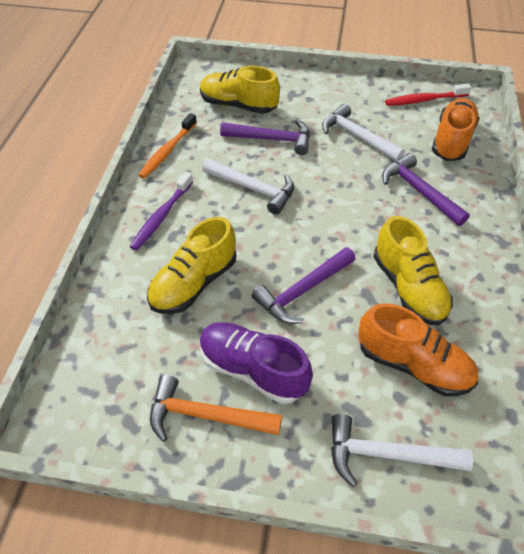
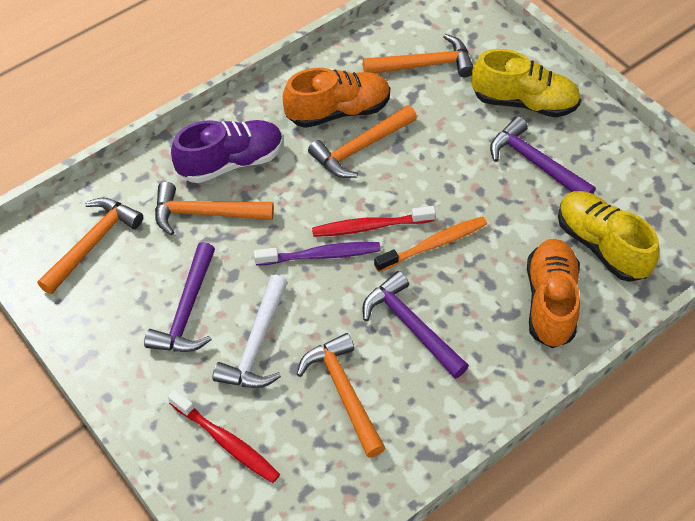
orange hammer: [150,374,282,442] = 1 -> [37,198,143,294] [155,182,274,236] [296,333,385,458] [308,105,417,178] [363,34,473,77] = 5
red toothbrush: [385,83,472,106] = 1 -> [168,390,280,483] [312,206,436,237] = 2
white hammer: [202,159,294,215] [322,104,405,161] [331,414,473,487] = 3 -> [213,275,288,388] = 1
yellow shoe: [147,217,236,314] [200,66,280,114] [374,216,452,325] = 3 -> [472,49,581,117] [558,191,659,282] = 2

